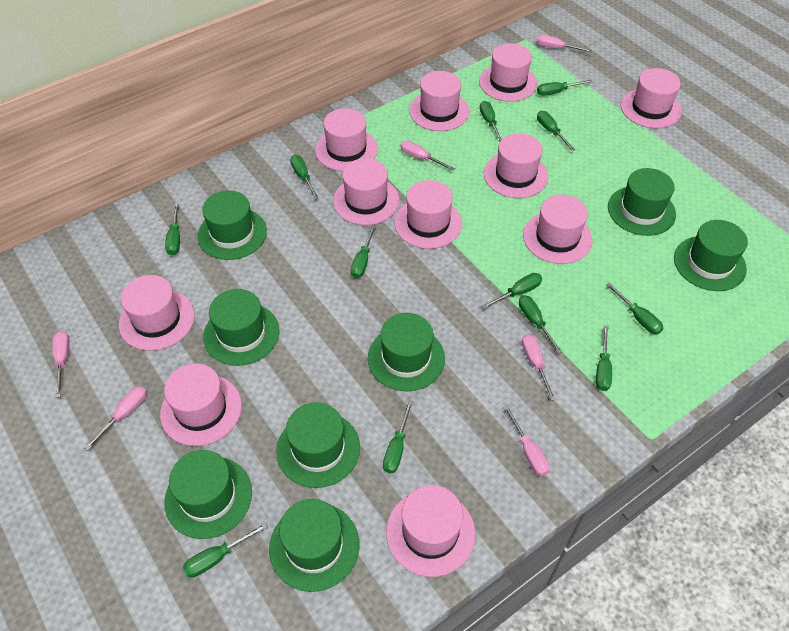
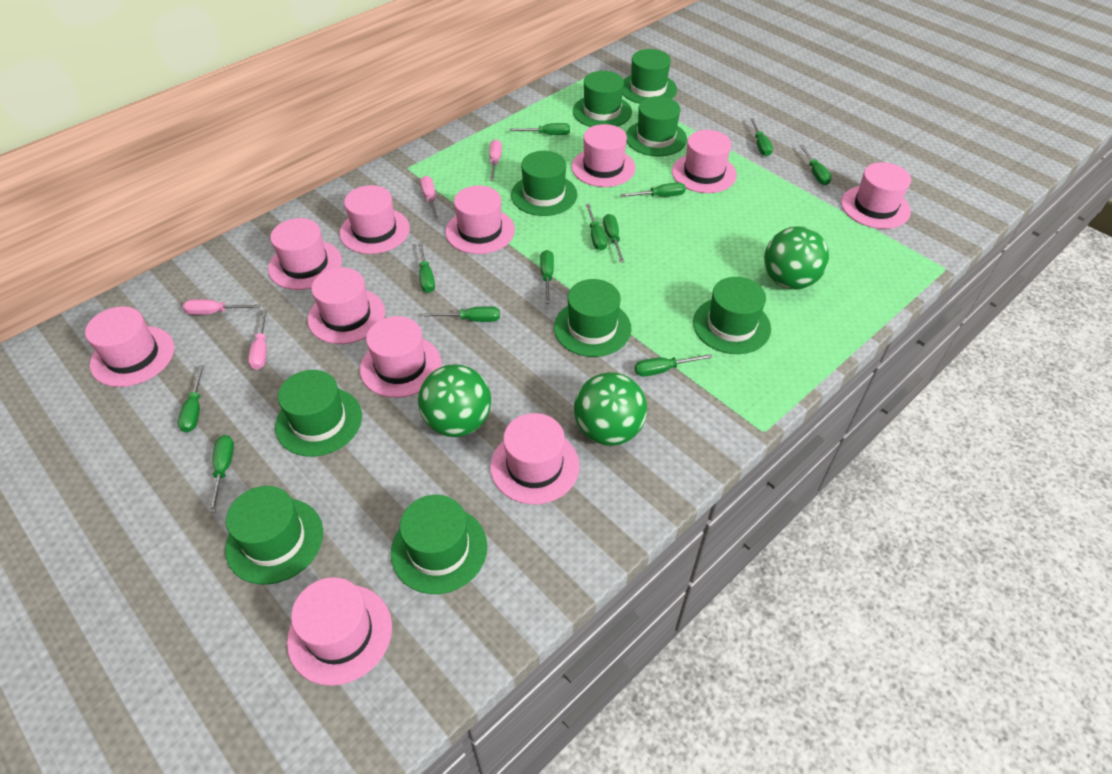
green ball: none = 0 -> [418,364,491,437] [574,372,647,446] [764,226,829,290] = 3
green hat: [164,450,252,539] [198,191,267,260] [203,289,279,366] [269,499,360,592] [276,402,360,488] [368,313,445,391] [608,168,676,236] [674,220,748,291] = 8 -> [225,486,323,585] [275,370,362,457] [391,495,487,594] [511,151,577,216] [554,279,631,357] [573,71,632,127] [622,49,677,104] [626,96,687,156] [693,277,771,354] = 9
pink screwdriver: [52,331,69,398] [84,386,147,450] [401,140,455,171] [503,405,550,476] [522,334,555,400] [537,35,592,52] = 6 -> [183,299,260,315] [248,310,267,370] [420,176,438,219] [489,139,502,180] = 4

